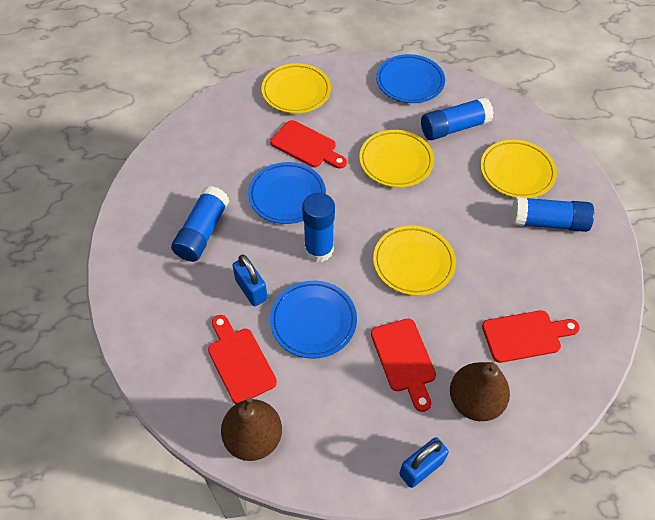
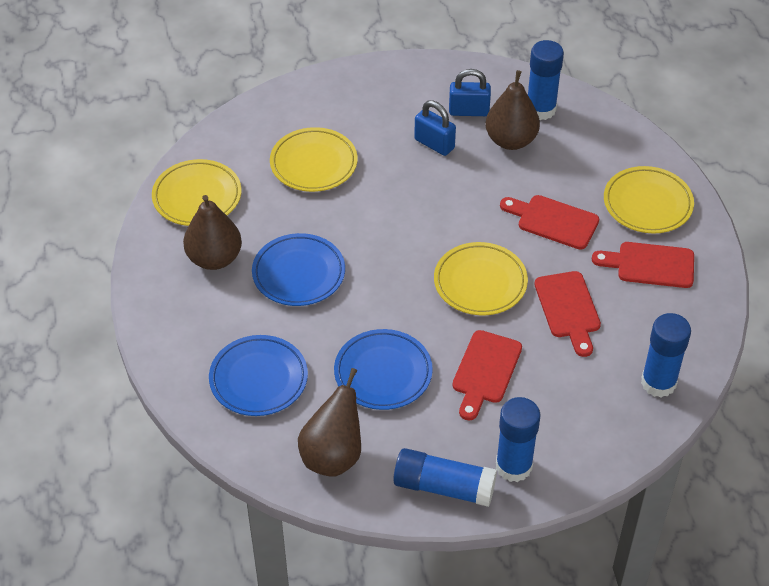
brown pear: [221,397,282,461] [450,362,510,421] = 2 -> [183,195,242,270] [298,368,361,477] [486,70,540,150] = 3

